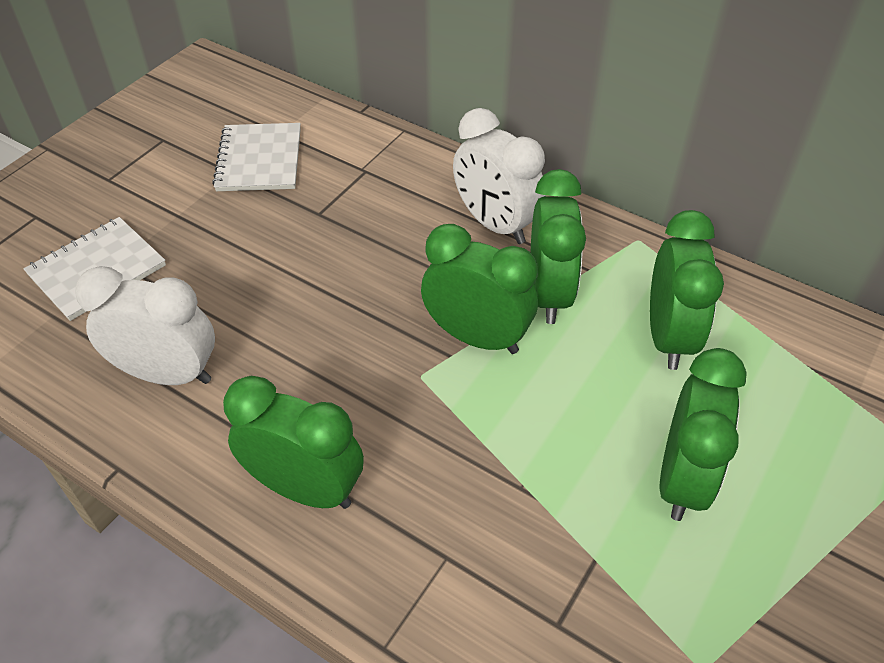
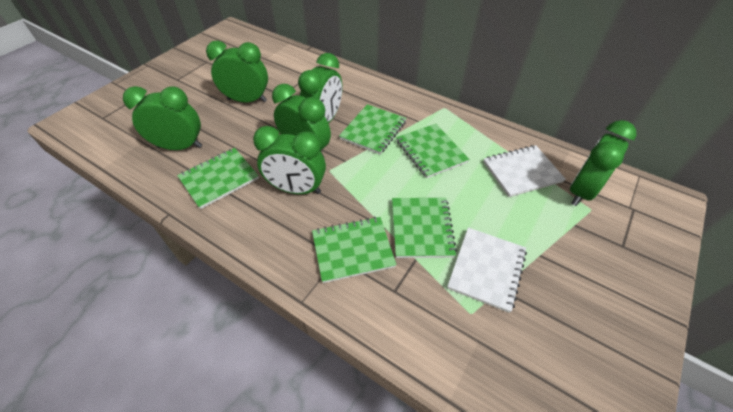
green clock: [223,376,364,509] [421,224,538,354] [530,169,586,324] [650,210,724,370] [660,348,747,521] = 5 -> [123,86,202,150] [206,41,268,102] [253,126,326,194] [272,84,331,157] [298,53,342,123] [570,120,636,206] = 6
green notebook: none = 0 -> [177,148,259,209] [312,217,397,283] [339,104,406,154] [392,198,457,258] [396,124,469,178] = 5
white clock: [75,266,215,385] [453,108,546,244] = 2 -> none = 0

